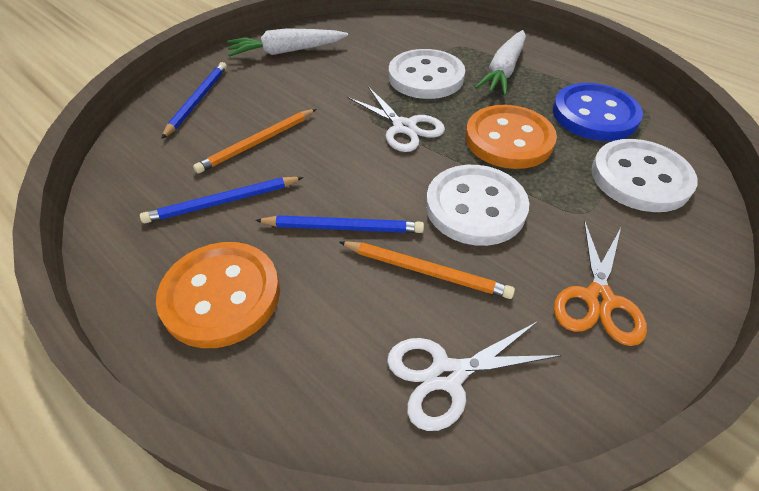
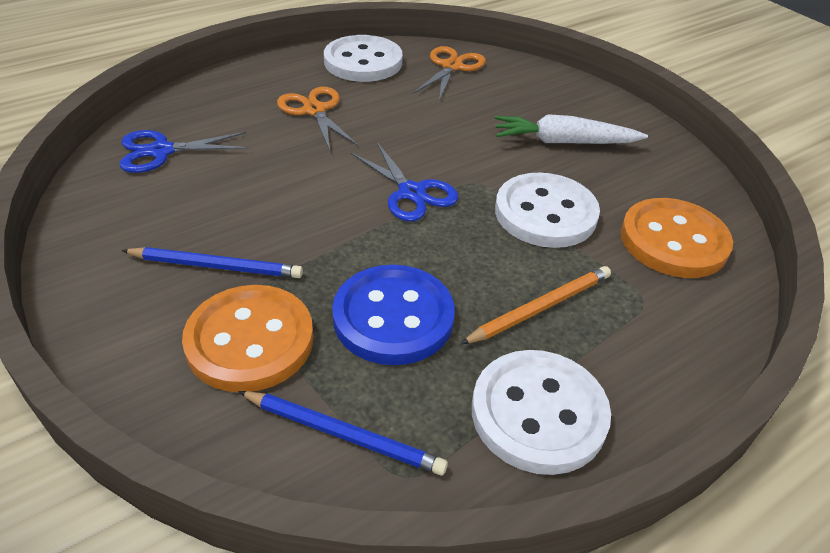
blue pencil: [140,177,304,223] [161,62,227,139] [255,215,424,233] = 3 -> [121,247,303,278] [238,391,448,475] = 2
blue scissors: none = 0 -> [120,130,249,173] [351,142,458,221] = 2
orange pencil: [193,109,316,174] [339,241,515,299] = 2 -> [461,266,611,344] = 1
orange scissors: [554,220,647,346] = 1 -> [277,87,359,151] [413,46,486,101] = 2
white carrot: [227,28,348,57] [475,30,526,96] = 2 -> [495,114,648,144] = 1
white scissors: [347,87,445,152] [387,321,562,431] = 2 -> none = 0

